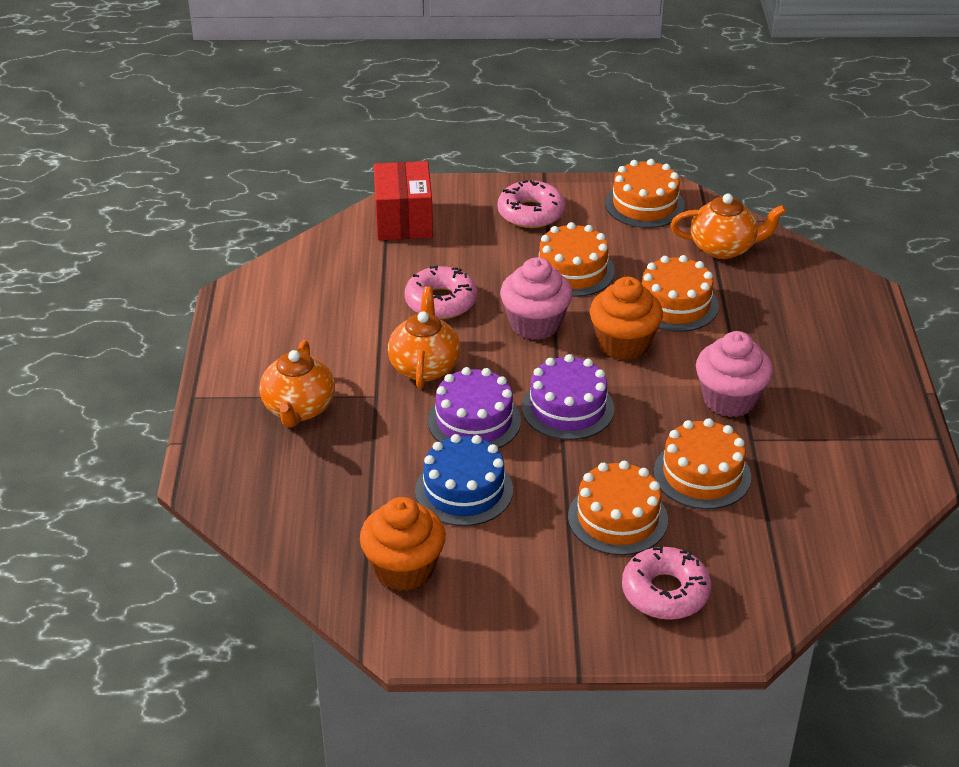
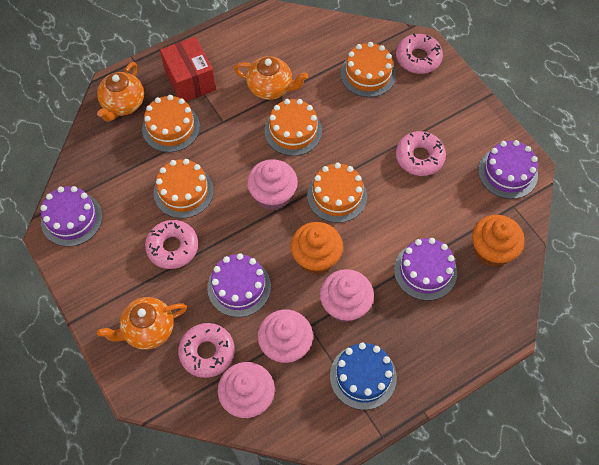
pink cupcake: [500,257,573,340] [696,331,773,417] = 2 -> [218,362,275,418] [247,159,298,211] [258,309,313,363] [320,269,374,323] = 4
pink donut: [405,265,477,319] [497,180,565,228] [622,546,711,620] = 3 -> [145,220,198,269] [178,323,235,378] [396,33,443,74] [396,131,446,176] = 4
purple cake: [427,367,521,449] [522,354,614,440] = 2 -> [40,186,102,247] [207,253,271,317] [394,238,457,301] [478,140,538,199] = 4

